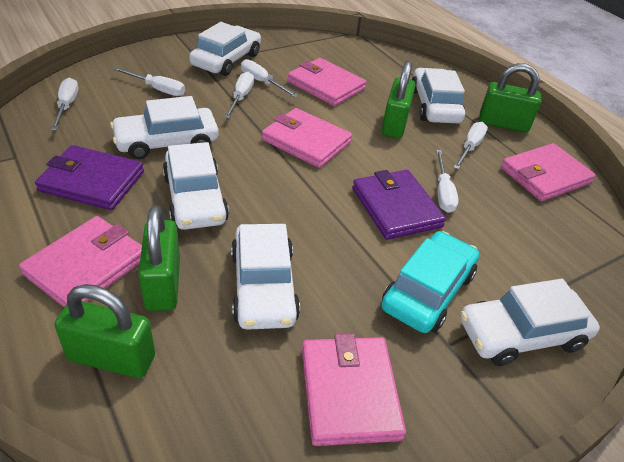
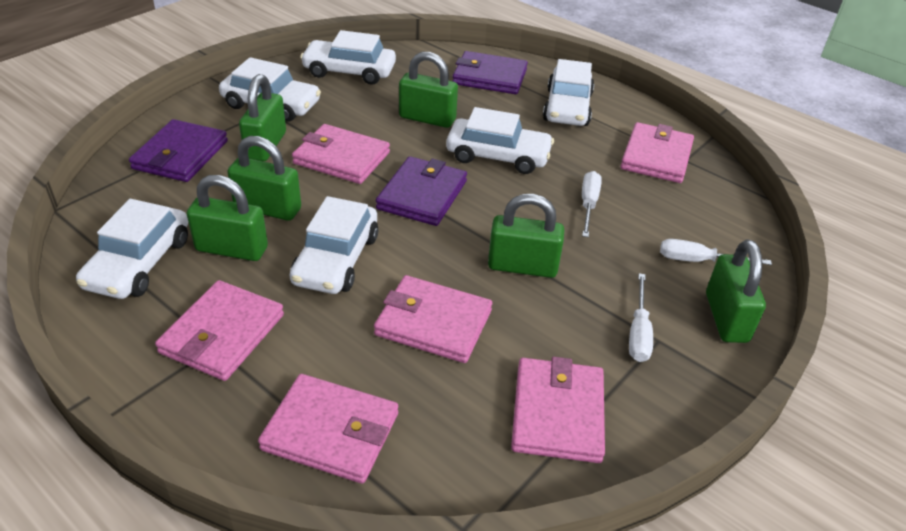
green padlock: [54,284,155,378] [138,206,180,311] [381,61,416,139] [479,63,541,132] = 4 -> [187,175,268,261] [227,136,301,221] [239,74,286,161] [399,52,458,128] [488,194,564,278] [706,240,766,343] = 6
pink wallet: [19,216,142,307] [262,108,352,168] [287,58,366,106] [302,334,406,446] [501,143,596,201] = 5 -> [155,280,284,381] [258,374,398,484] [292,124,390,184] [374,275,492,363] [511,357,605,463] [621,122,694,183] = 6
purple wallet: [35,145,144,210] [352,170,446,240] = 2 -> [129,119,228,182] [376,156,467,226] [452,51,528,94] = 3
turquoise car: [382,231,479,333] = 1 -> none = 0
white screwdriver: [51,78,79,131] [113,67,185,96] [224,72,254,118] [241,59,299,97] [436,150,459,213] [453,122,488,169] = 6 -> [582,171,602,237] [629,273,653,362] [660,239,772,265] = 3

